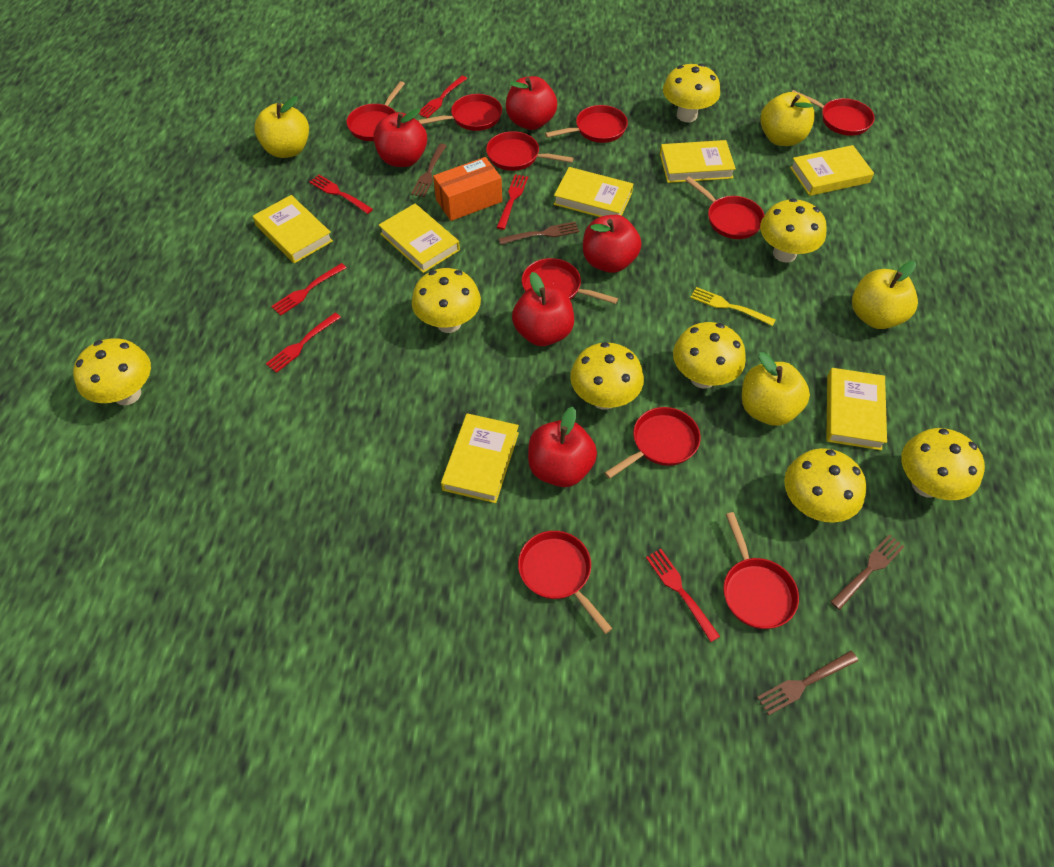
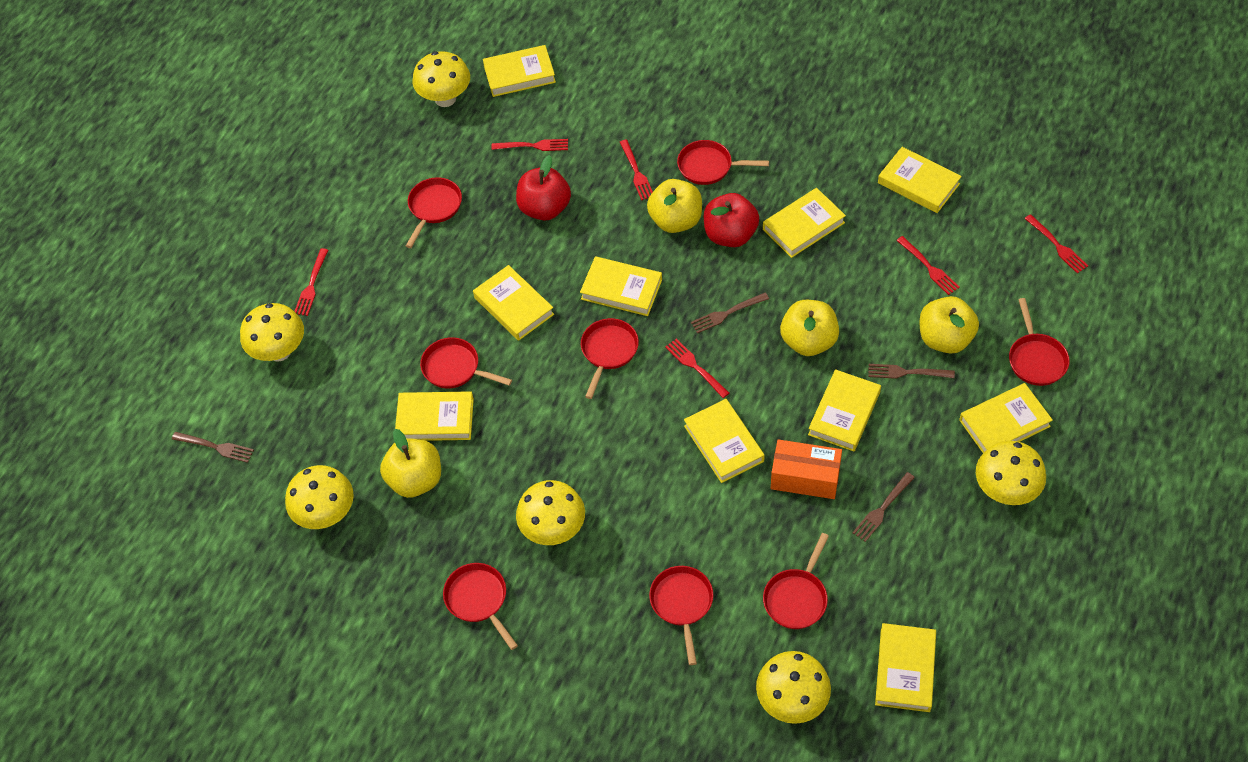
red apple: [373,109,427,167] [506,76,557,130] [512,272,574,346] [528,407,597,487] [583,215,641,273] = 5 -> [516,155,571,221] [704,193,759,247] = 2
red pan: [346,81,405,141] [418,94,502,131] [486,131,574,171] [518,531,612,634] [522,258,618,304] [545,105,628,143] [605,407,701,479] [685,177,765,239] [723,512,799,629] [792,90,875,136] = 10 -> [406,177,462,248] [420,337,512,389] [443,563,518,650] [581,318,639,399] [649,566,713,665] [677,140,769,185] [763,533,829,629] [1009,298,1069,386] = 8
yellow book: [253,195,333,264] [379,204,460,273] [441,413,519,503] [554,167,633,217] [660,140,736,183] [790,145,874,196] [826,368,887,450] = 7 -> [395,391,474,441] [473,265,554,341] [483,45,556,97] [580,256,662,316] [684,399,765,483] [763,188,846,258] [808,369,881,452] [875,623,936,712] [878,147,962,213] [959,383,1053,453] = 10
yellow fork: [690,287,776,326] = 1 -> none = 0
yellow mushroom: [73,338,151,405] [412,268,481,333] [570,342,644,410] [663,63,720,122] [673,322,746,389] [760,198,827,262] [784,448,866,523] [901,428,985,500] = 8 -> [240,303,304,362] [285,465,354,529] [413,51,470,107] [516,480,585,545] [756,651,831,724] [976,441,1046,505] = 6

